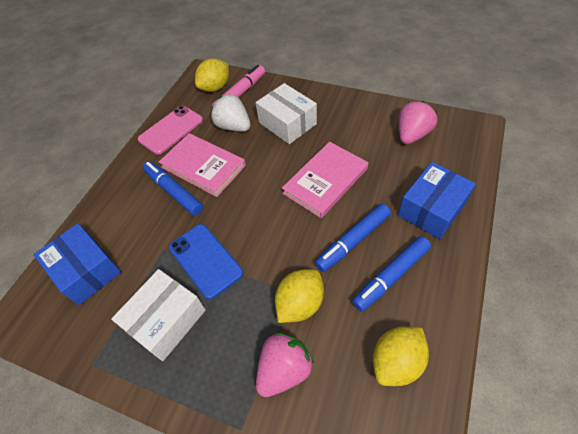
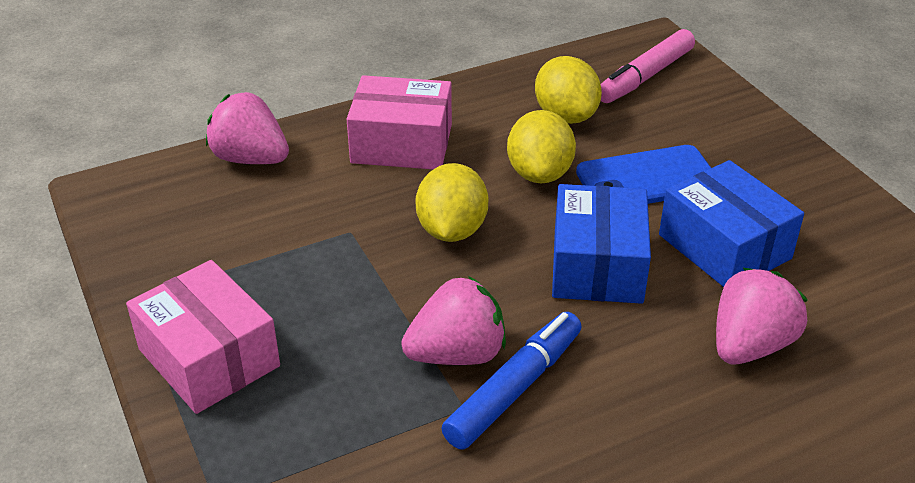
blue marker: [143,161,203,216] [315,204,391,272] [352,236,431,312] = 3 -> [441,312,582,450] = 1
pink book: [159,133,246,197] [282,142,368,218] = 2 -> none = 0
pink box: none = 0 -> [126,260,280,414] [347,75,452,169] = 2
pink phone: [138,106,203,155] = 1 -> none = 0
pink strawberry: [256,332,314,397] [398,101,437,144] = 2 -> [206,92,289,164] [401,276,506,365] [716,268,807,364] = 3
white box: [111,269,206,361] [256,83,317,144] = 2 -> none = 0
white strawberry: [211,94,251,131] = 1 -> none = 0

